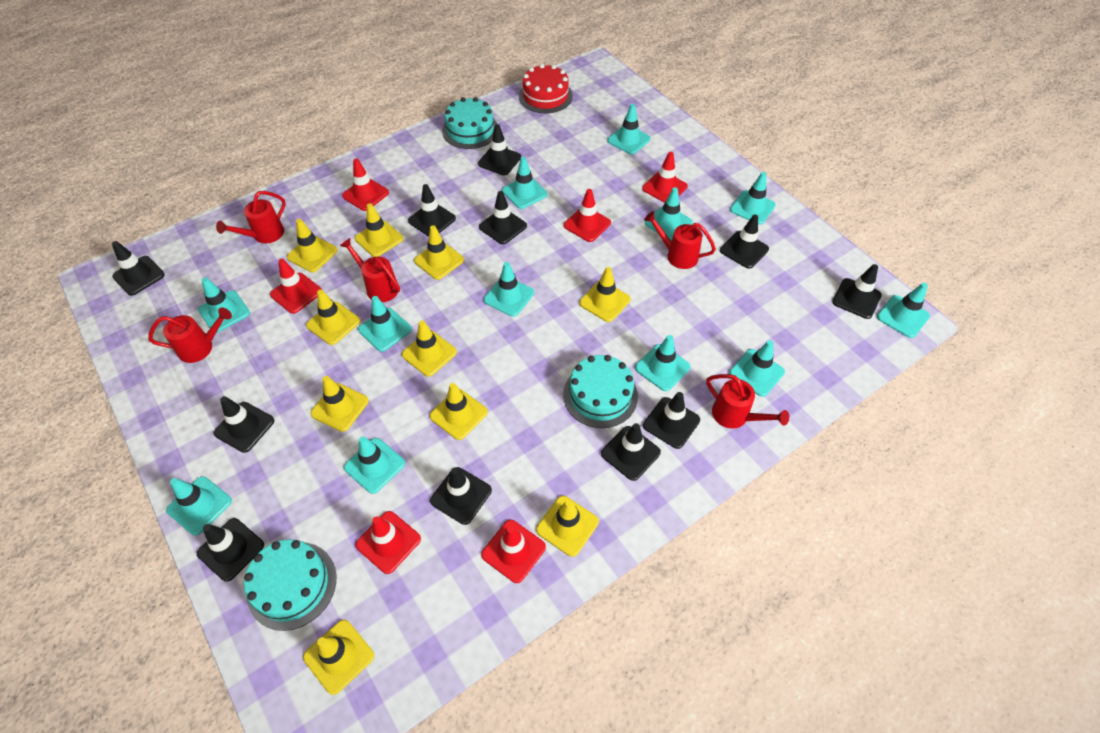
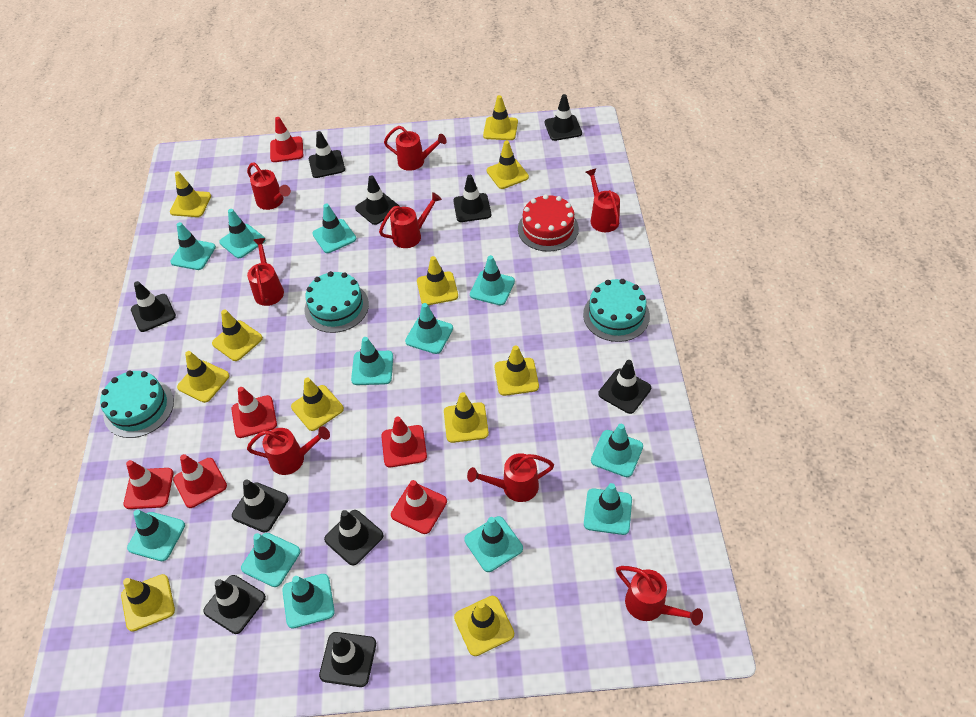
black traffic cone: [112,241,165,296] [197,518,264,582] [214,396,274,453] [408,184,456,237] [430,467,492,525] [478,124,521,175] [479,191,527,244] [601,423,661,481] [643,392,700,449] [720,215,769,269] [832,264,882,319] = 11 -> [131,281,176,332] [203,575,266,634] [232,479,289,533] [309,131,345,178] [319,632,376,687] [324,510,384,566] [355,175,399,225] [453,175,491,222] [545,94,582,141] [598,360,651,414] = 10
red watering can: [148,308,232,363] [216,191,286,243] [340,238,400,302] [644,211,716,269] [706,374,789,429] = 5 -> [247,162,291,210] [247,238,284,306] [247,426,330,475] [379,192,442,248] [384,126,447,171] [467,453,554,502] [586,168,620,232] [616,566,703,625] = 8
yellow traffic cone: [287,219,337,272] [303,620,374,695] [306,289,360,345] [311,376,369,432] [355,203,403,257] [402,320,457,377] [414,225,464,280] [430,383,488,440] [536,496,599,557] [579,267,631,322] = 10 -> [121,574,175,632] [170,171,211,217] [177,351,230,403] [212,309,263,361] [291,378,344,431] [417,256,458,305] [444,392,489,443] [454,596,514,656] [483,95,518,140] [487,140,529,189] [495,345,539,396] = 11

